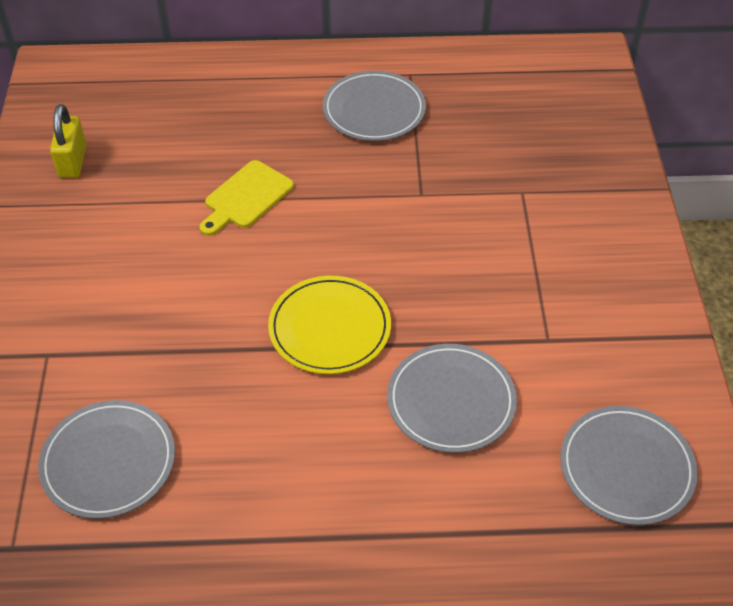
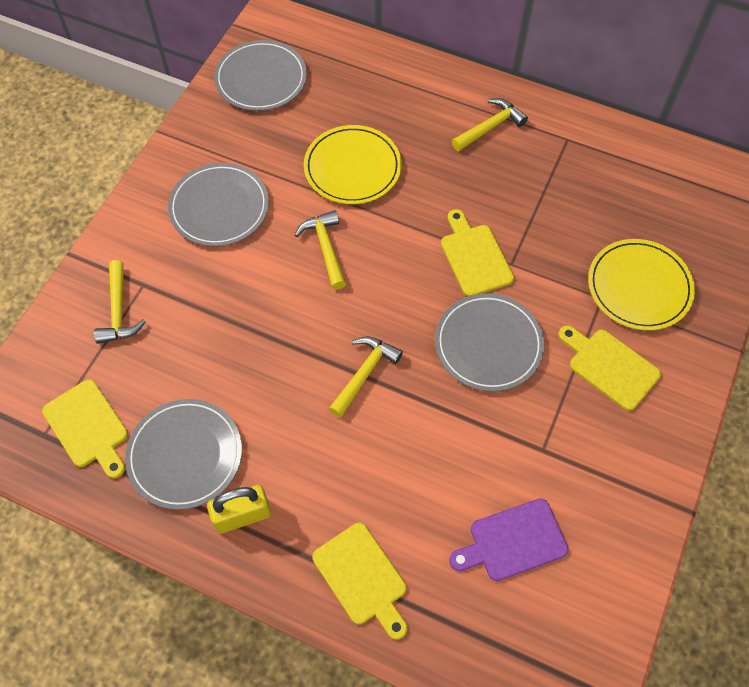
purple cutting board: none = 0 -> [449,498,569,581] = 1
yellow cutting board: [199,160,294,236] = 1 -> [42,379,128,478] [312,523,407,640] [441,209,514,296] [558,325,661,411] = 4
yellow hammer: none = 0 -> [94,260,145,344] [295,210,346,290] [329,336,403,417] [452,98,528,151] = 4
yellow plate: [268,276,391,374] = 1 -> [304,125,402,204] [588,239,695,331] = 2

